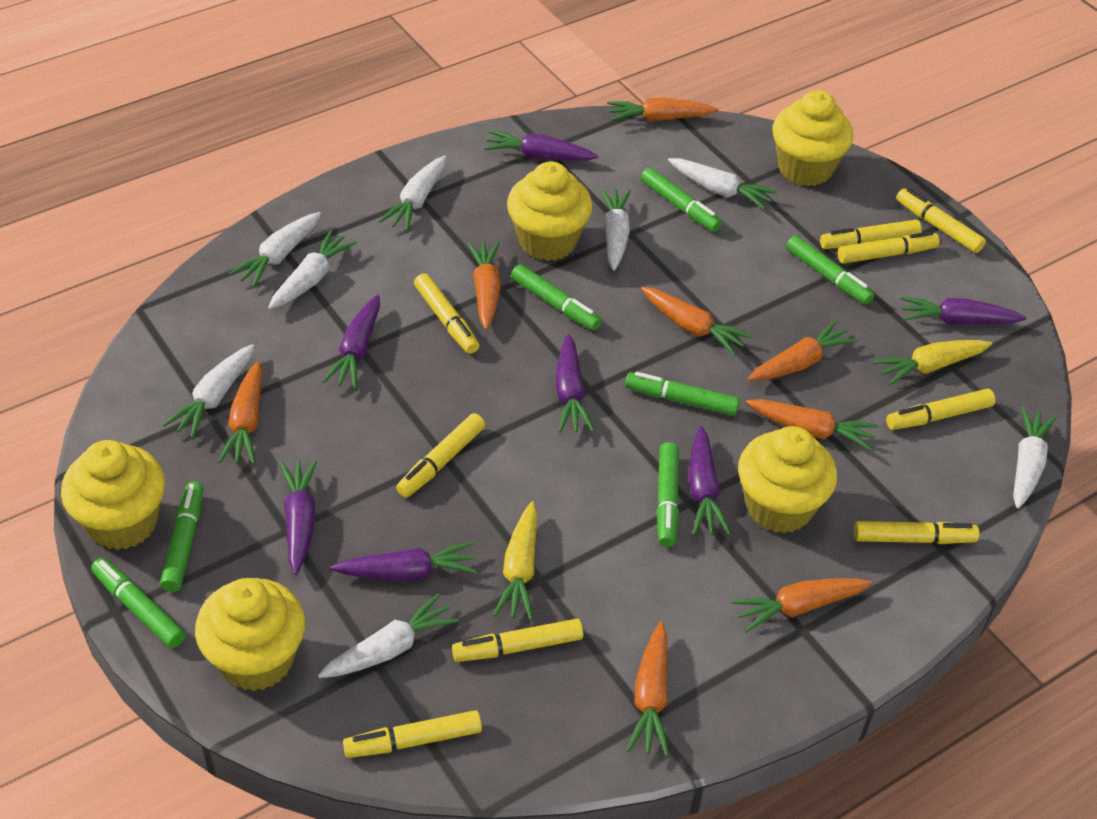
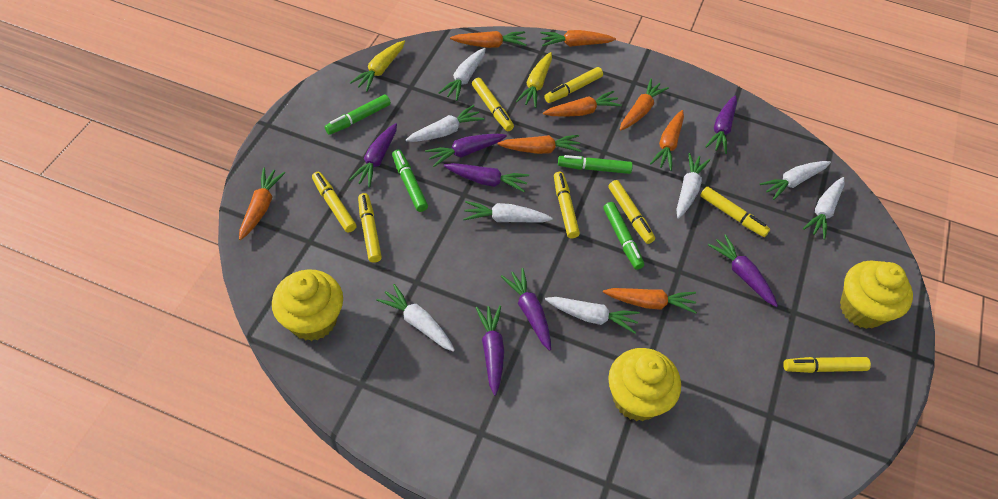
green marker: [91,558,186,648] [160,482,204,592] [511,264,602,331] [625,372,740,416] [641,168,722,232] [656,442,679,547] [786,235,875,304] = 7 -> [325,95,391,135] [392,150,428,212] [558,155,633,174] [603,202,644,270] = 4
yellow cupcake: [61,440,165,550] [195,578,305,691] [507,162,592,261] [738,426,837,533] [772,90,853,186] = 5 -> [272,269,343,341] [608,348,681,421] [840,261,913,329] = 3
yellow marker: [343,710,482,758] [396,413,485,498] [414,273,479,354] [452,619,583,662] [820,220,922,249] [838,231,940,264] [854,521,979,544] [886,388,995,430] [896,188,986,253] = 9 -> [312,172,357,233] [358,193,382,263] [472,78,514,131] [544,67,603,103] [554,172,580,238] [608,180,655,244] [700,186,770,237] [783,357,871,373] = 8

